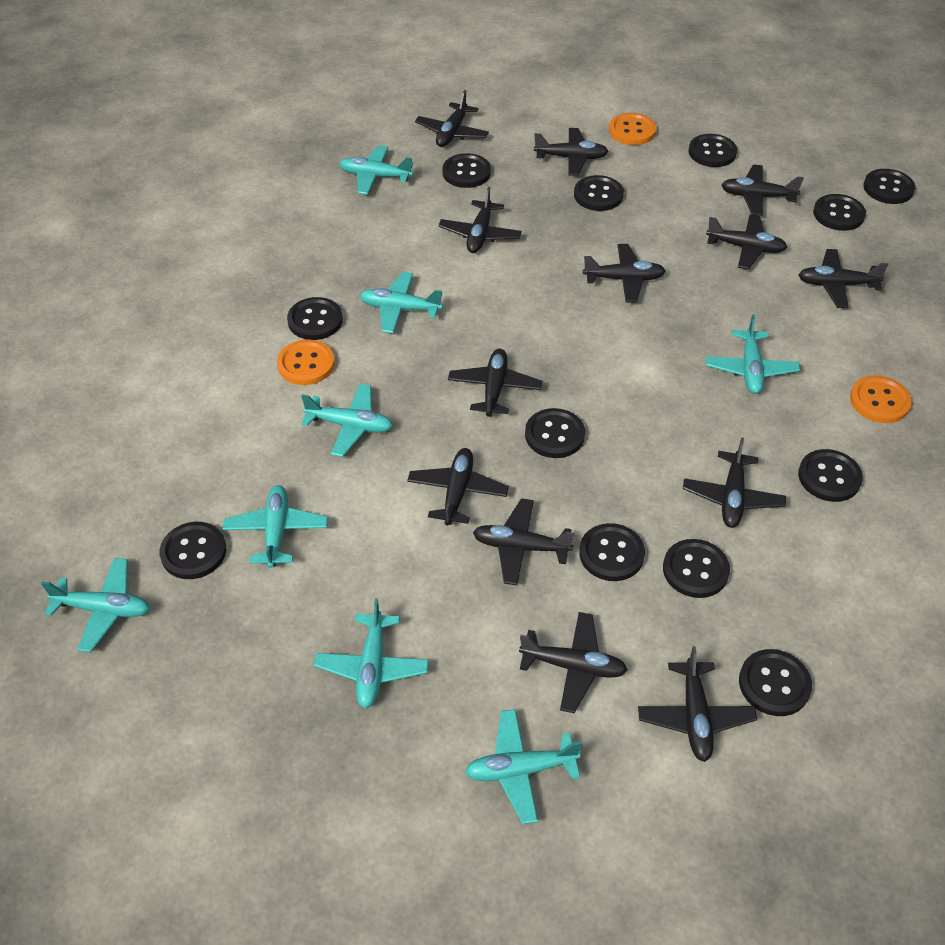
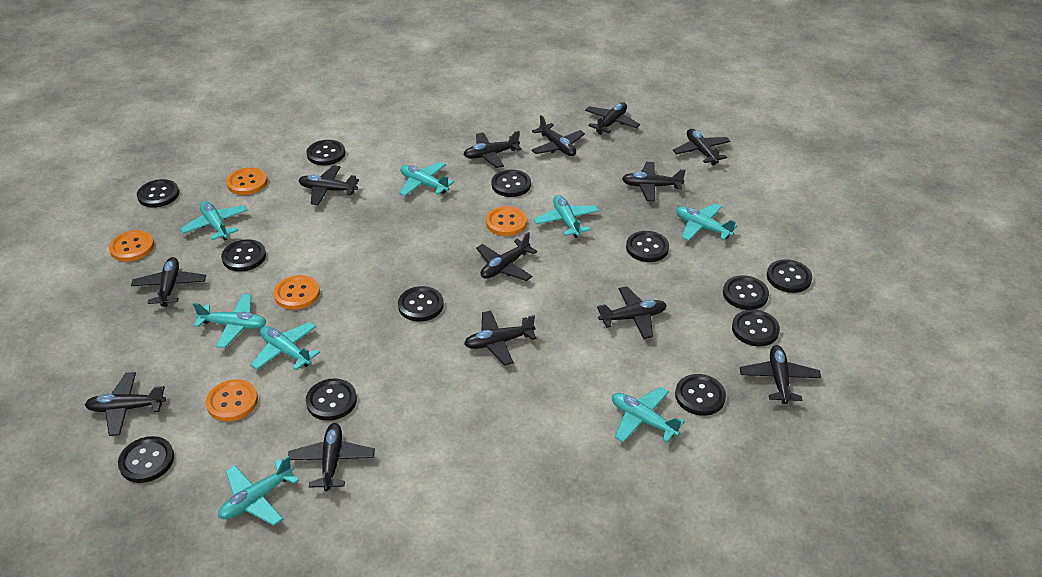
orange button: [277,340,335,385] [609,113,656,145] [850,375,912,423] = 3 -> [109,230,154,262] [206,379,258,421] [226,168,267,195] [274,275,320,310] [486,206,527,236] = 5

